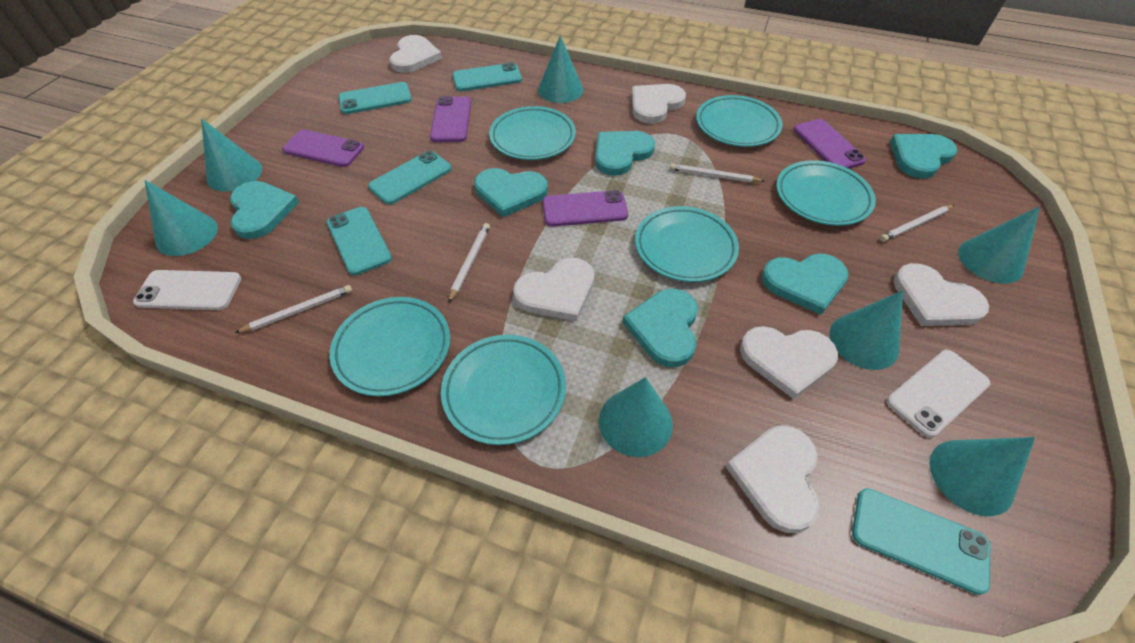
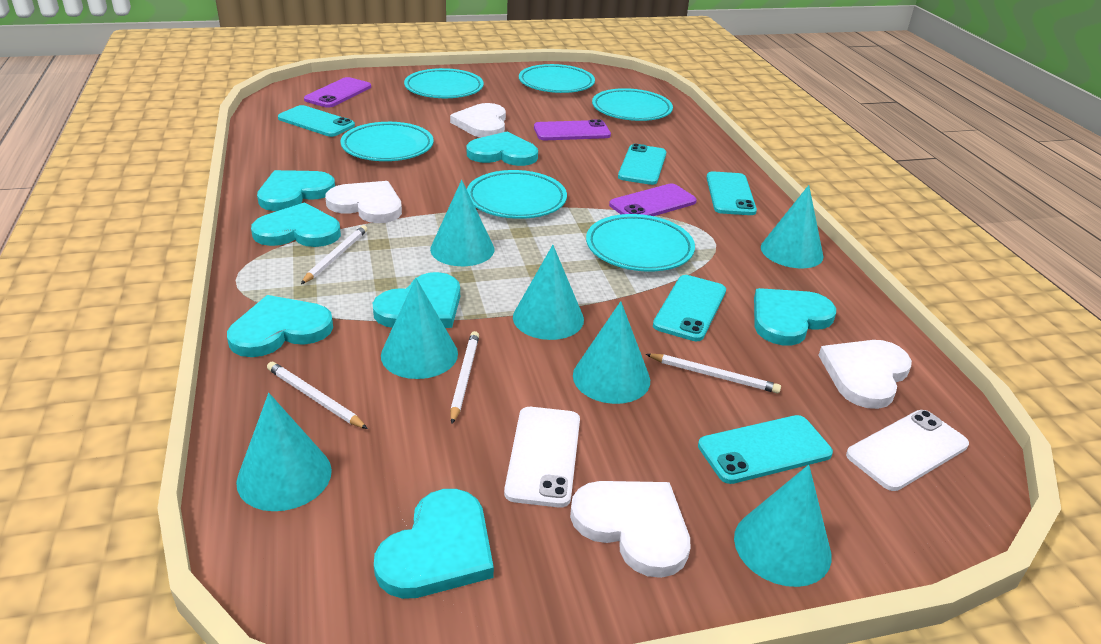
purple phone: [282,129,364,167] [430,96,471,142] [543,190,628,227] [793,119,866,169] = 4 -> [304,77,371,108] [534,119,611,140] [609,184,697,216] = 3
turquoise heart: [230,181,299,239] [474,168,548,217] [595,131,655,176] [622,289,698,367] [761,254,849,315] [890,134,958,179] = 6 -> [227,295,333,357] [251,202,341,247] [257,170,335,211] [373,272,460,328] [374,489,494,599] [467,131,538,166] [754,288,836,345] = 7
white heart: [390,35,442,73] [513,258,595,321] [632,84,686,124] [726,426,820,533] [740,326,838,399] [893,263,989,326] = 6 -> [325,181,402,223] [450,103,506,138] [570,481,691,578] [818,340,912,409] = 4

